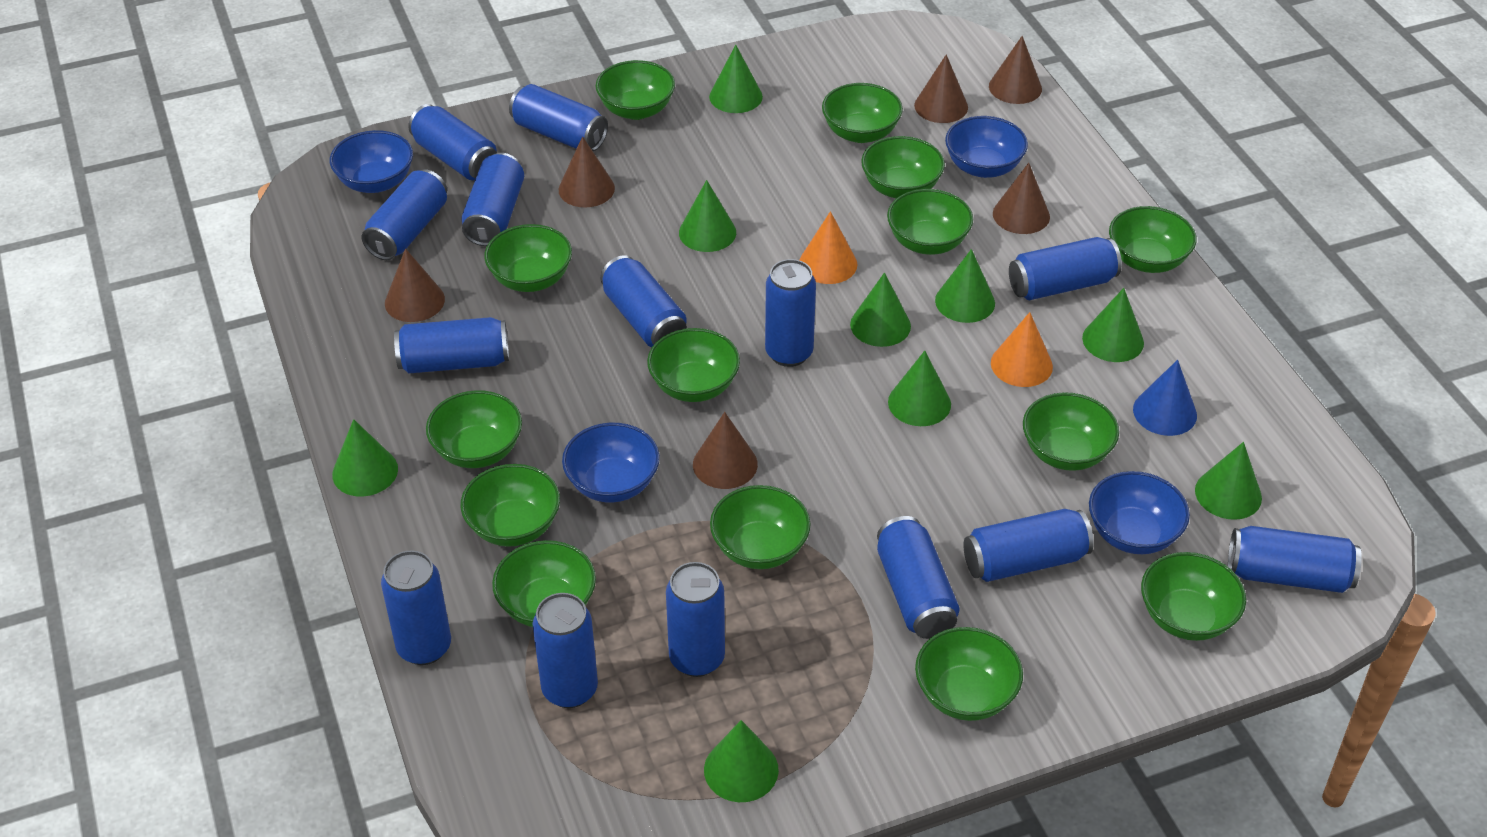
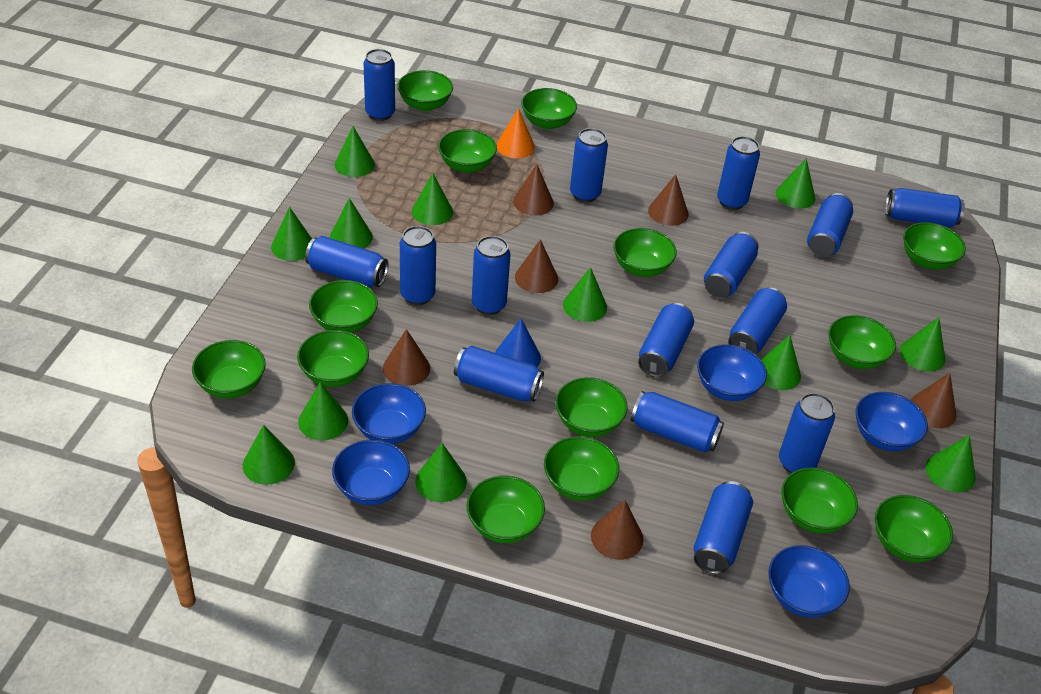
blue bowl: [330,130,413,193] [562,423,660,503] [945,116,1028,178] [1089,471,1190,554] = 4 -> [332,439,410,505] [352,383,426,444] [697,344,767,401] [768,545,850,618] [855,392,928,451] = 5
blue can: [361,169,447,260] [381,550,451,665] [394,317,509,373] [408,104,497,180] [462,153,524,246] [509,84,608,151] [532,593,598,708] [600,255,687,348] [666,562,725,677] [765,259,816,367] [877,516,960,639] [963,509,1094,582] [1009,237,1122,300] [1228,526,1362,593] = 14 -> [305,236,389,287] [363,49,395,121] [400,226,436,305] [454,346,544,402] [472,236,511,315] [570,128,608,202] [631,391,724,453] [638,303,694,377] [694,481,753,574] [704,232,759,298] [717,136,760,210] [728,287,787,354] [779,393,835,473] [807,193,853,257] [885,188,965,227] = 15
green cone: [332,419,398,497] [679,180,736,252] [704,720,779,802] [709,45,763,113] [850,272,911,347] [888,351,951,426] [935,249,995,323] [1082,288,1144,362] [1195,442,1262,520] = 9 -> [243,425,295,485] [271,207,312,261] [298,382,348,440] [330,198,373,249] [335,126,375,177] [412,173,453,225] [415,443,467,502] [563,267,607,322] [761,335,801,390] [776,158,815,209] [900,317,945,371] [926,435,976,492] = 12
orange cone: [799,211,857,284] [991,312,1053,387] = 2 -> [496,108,535,158] = 1

